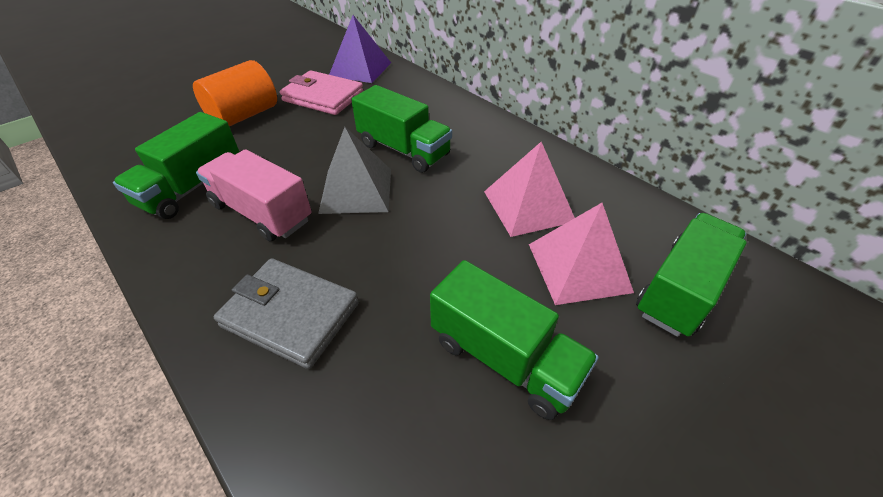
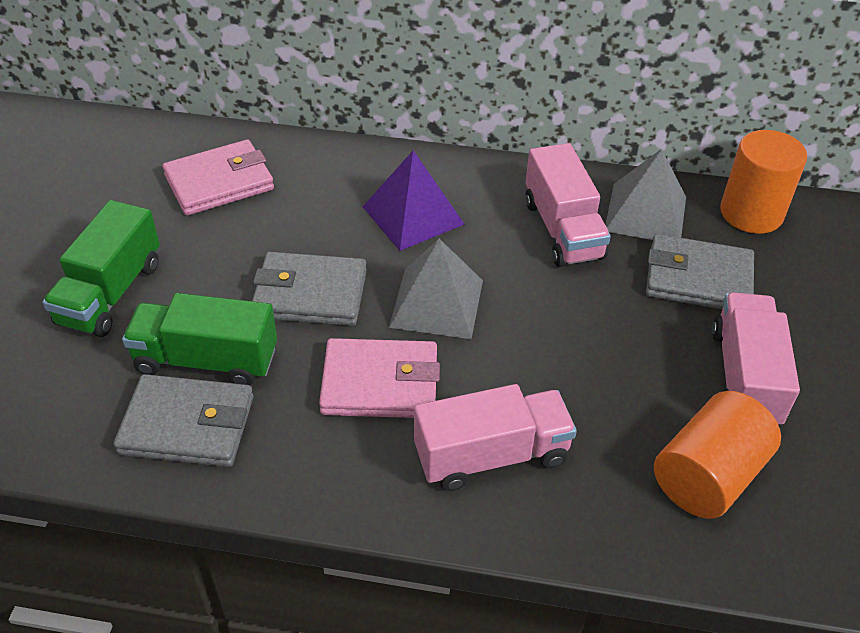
green truck: [113,112,239,219] [351,85,452,173] [430,260,599,420] [636,213,747,337] = 4 -> [43,200,160,337] [122,293,277,385] = 2
grey pyramid: [318,127,391,214] = 1 -> [389,239,483,339] [605,149,686,240] = 2
grey wallet: [214,258,359,369] = 1 -> [113,374,253,467] [252,252,367,326] [646,234,754,309] = 3
orange cylinder: [193,60,277,127] = 1 -> [654,391,781,519] [720,130,807,234] = 2
pink pyramid: [484,142,575,237] [529,203,634,305] = 2 -> none = 0
pink truck: [196,149,312,241] = 1 -> [414,384,577,491] [525,143,611,267] [712,292,800,424] = 3
pink wallet: [280,70,364,115] = 1 -> [163,140,274,215] [319,338,440,418] = 2

